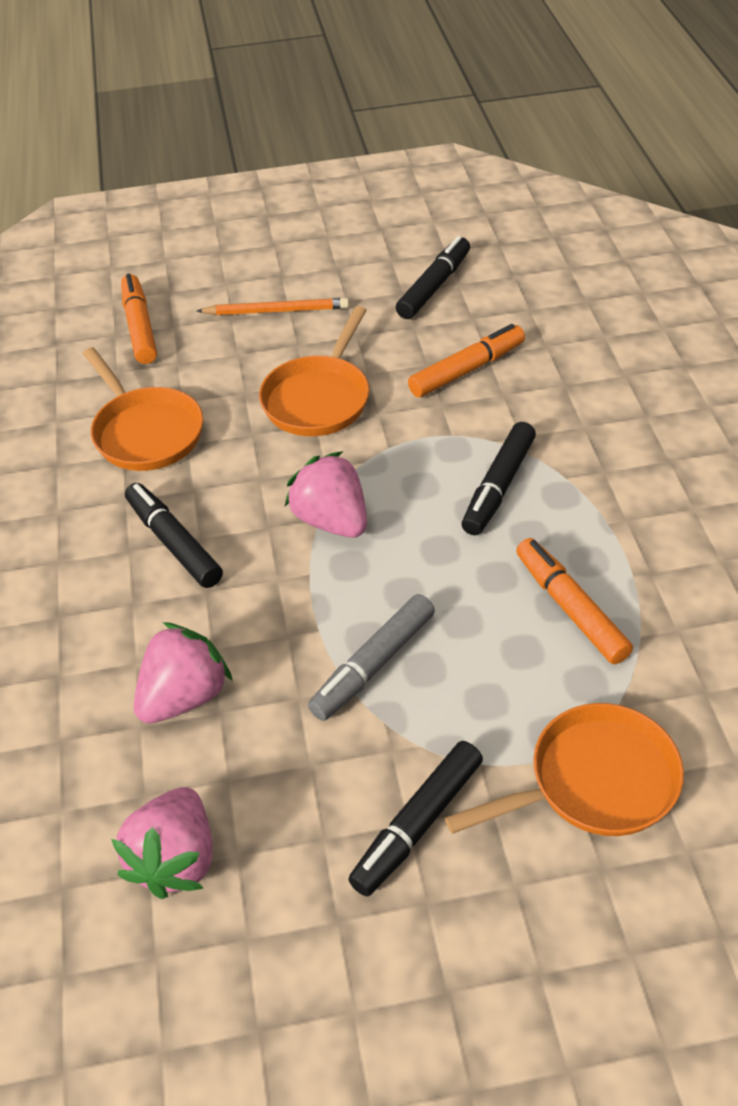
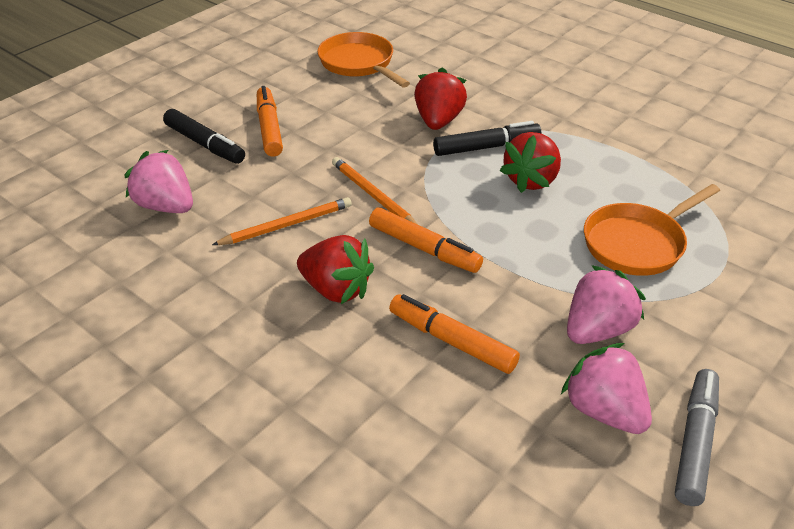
black marker: [125,483,223,588] [348,741,483,896] [396,236,470,319] [462,422,536,535] = 4 -> [163,109,245,164] [433,121,541,156] = 2
orange pan: [83,347,203,471] [259,306,369,436] [445,703,684,836] = 3 -> [317,32,410,88] [584,184,720,276] = 2
orange pencil: [197,298,349,315] = 1 -> [212,197,352,245] [332,157,417,224] = 2
red strawberry: none = 0 -> [297,235,374,304] [414,68,467,130] [500,132,561,193] = 3

